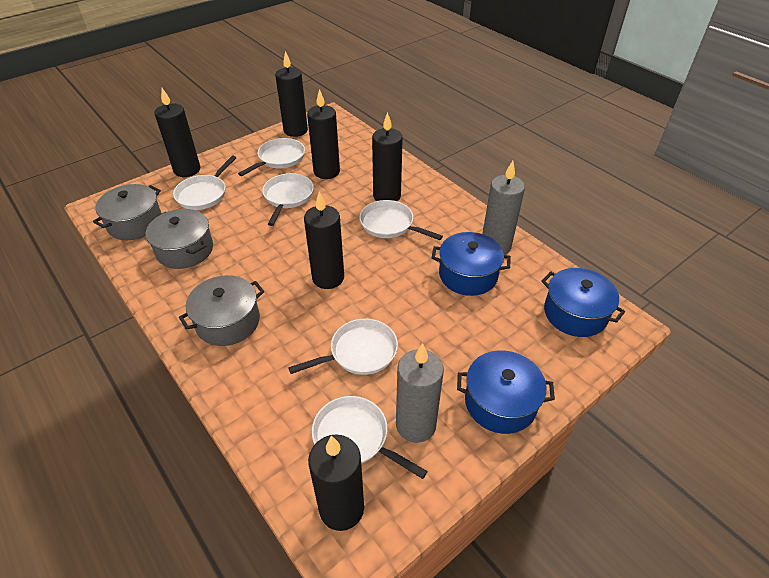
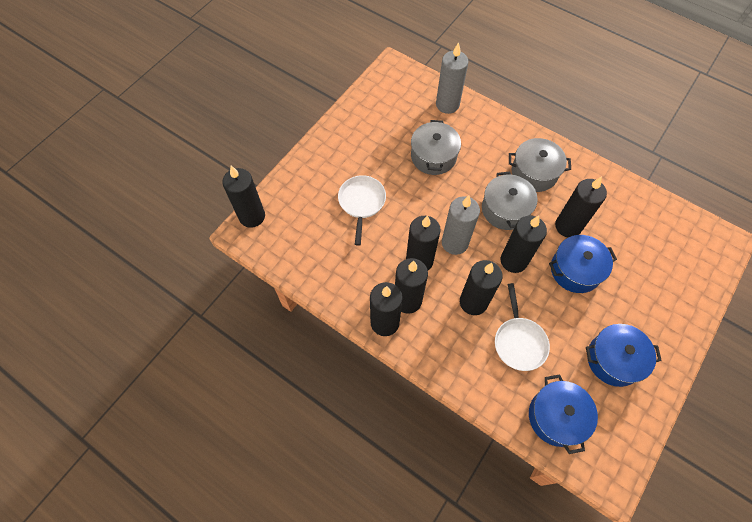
black candle: [154,88,200,177] [275,51,308,137] [304,192,344,289] [307,89,340,179] [308,434,364,531] [372,112,403,201] = 6 -> [222,166,265,228] [370,282,403,336] [395,258,428,314] [406,215,441,270] [460,260,502,315] [501,215,547,273] [555,177,607,237] = 7
white pan: [173,155,237,210] [238,138,305,176] [262,173,314,226] [288,319,398,375] [312,396,428,479] [360,200,443,240] = 6 -> [338,175,386,246] [495,283,550,371] = 2

